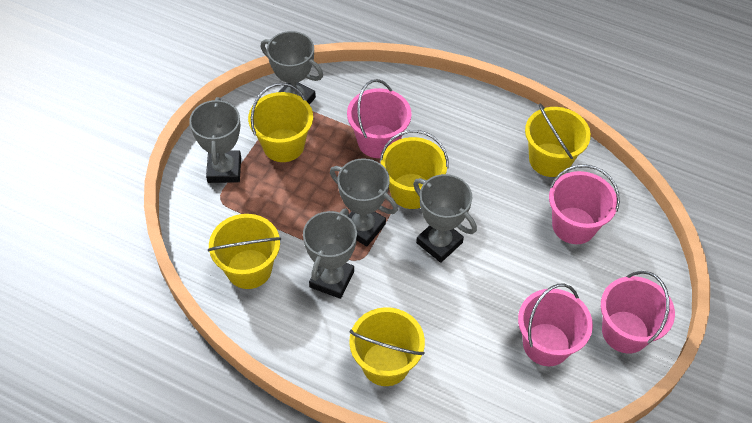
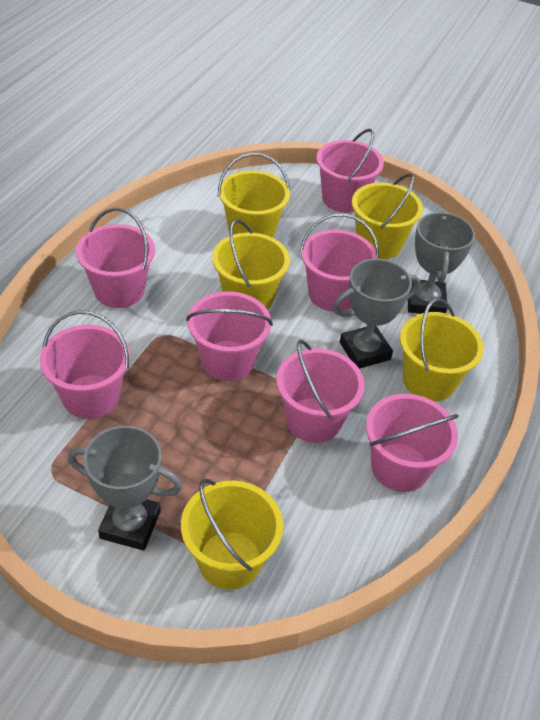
grey trophy: [189,97,241,183] [260,31,323,105] [303,208,357,299] [330,158,398,247] [413,174,477,263] = 5 -> [68,426,182,551] [333,259,420,369] [408,212,475,314] = 3
pink bucket: [347,79,412,158] [518,284,593,366] [549,164,620,244] [601,271,675,354] = 4 -> [40,310,130,419] [76,208,155,308] [186,292,273,381] [276,340,365,443] [300,213,379,312] [316,129,384,213] [366,394,459,492] = 7

